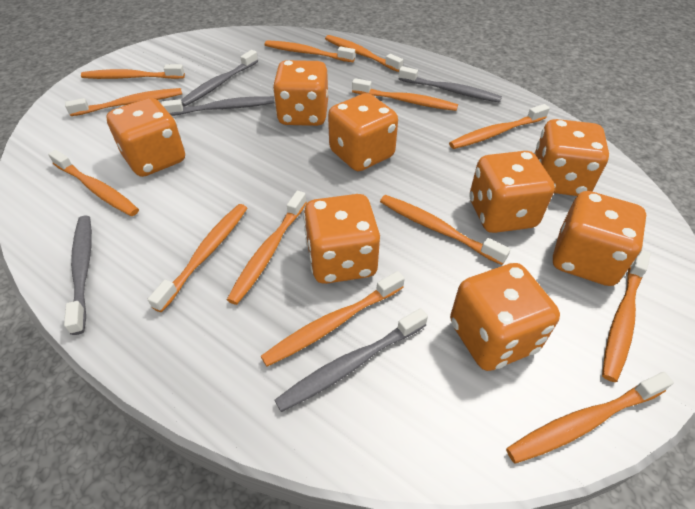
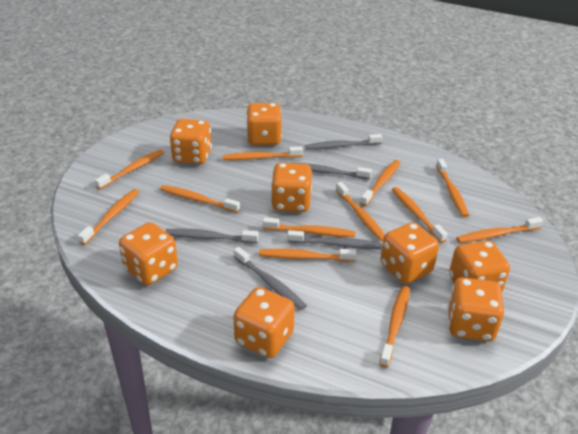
orange toothbrush: [48,150,139,216] [65,88,182,116] [81,64,185,79] [148,204,247,312] [227,191,307,305] [261,271,405,367] [264,40,355,62] [325,35,403,72] [352,78,458,111] [380,195,511,265] [449,104,550,149] [506,372,674,464] [602,250,651,382] = 13 -> [78,189,139,245] [95,149,164,189] [160,185,240,213] [223,147,303,160] [259,249,357,262] [263,217,355,237] [336,182,385,242] [360,160,400,206] [379,286,410,367] [392,187,448,243] [436,159,469,217] [456,217,543,243] = 12

